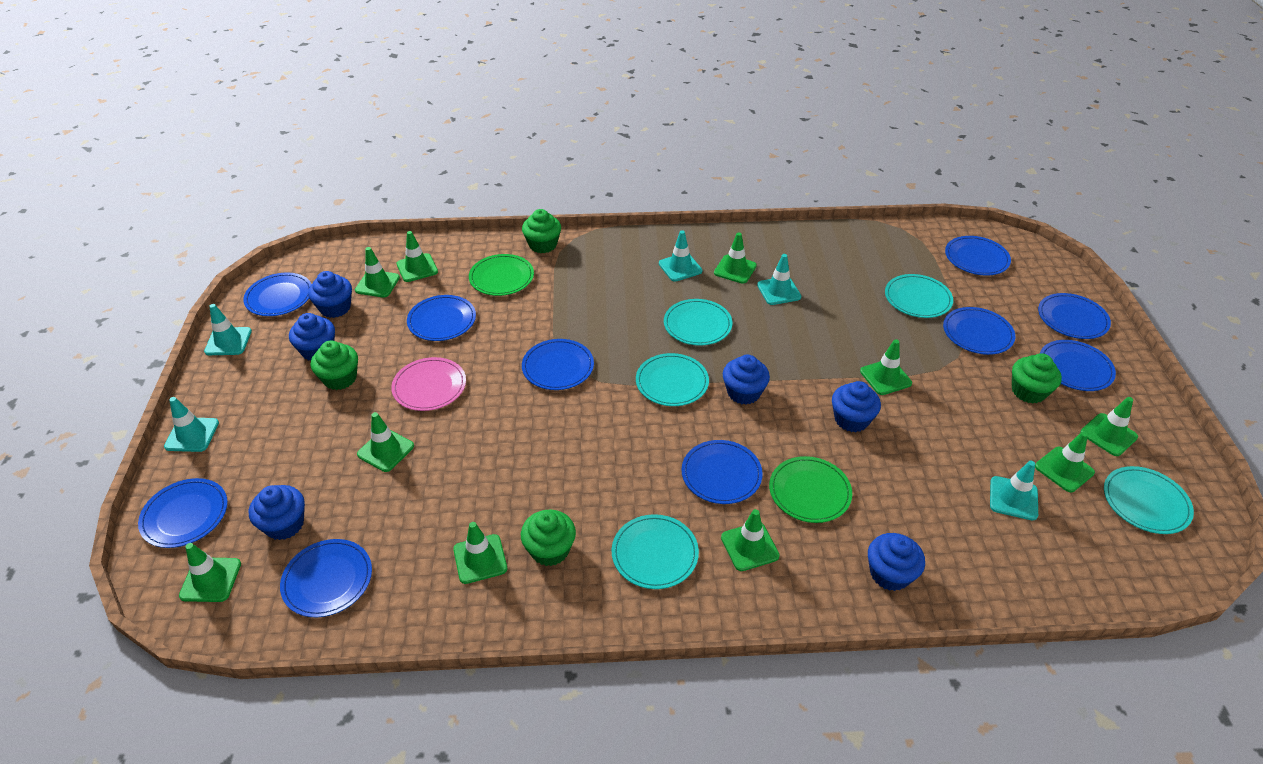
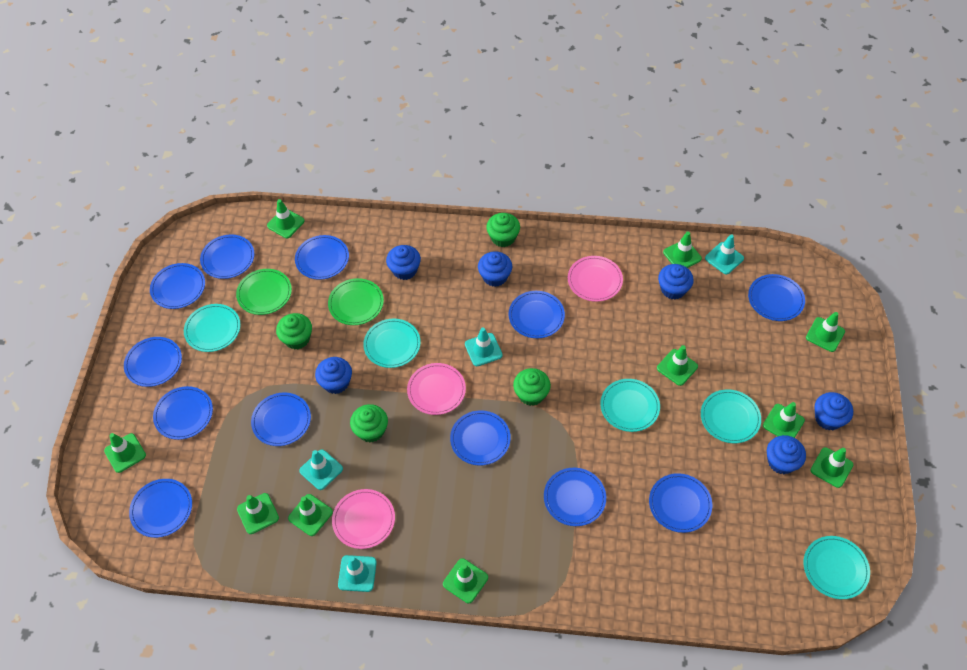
blue plate: [138,478,228,548] [243,273,312,316] [280,539,372,617] [407,295,476,341] [522,339,594,390] [682,440,763,504] [943,307,1015,355] [945,236,1011,276] [1038,293,1111,339] [1040,340,1116,391] = 10 -> [124,337,182,387] [129,479,192,538] [150,263,205,309] [153,386,213,440] [200,235,254,279] [251,393,311,446] [295,235,349,280] [450,410,511,466] [508,291,565,338] [544,468,606,526] [649,473,712,533] [748,274,805,321] = 12
pink plate: [391,357,466,411] = 1 -> [332,489,395,549] [407,363,466,415] [568,256,623,302] = 3
turquoise traffic cone: [164,397,219,452] [204,304,252,355] [659,231,702,282] [757,254,801,305] [990,461,1038,520] = 5 -> [299,450,343,490] [338,555,377,592] [465,327,503,366] [705,234,744,274] = 4

